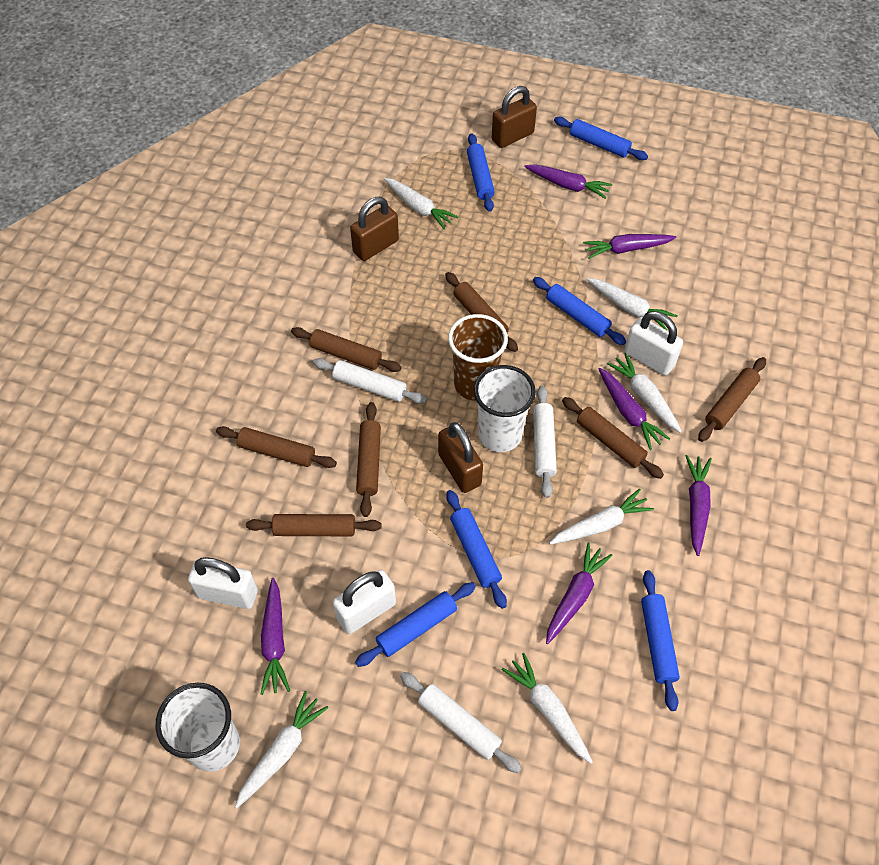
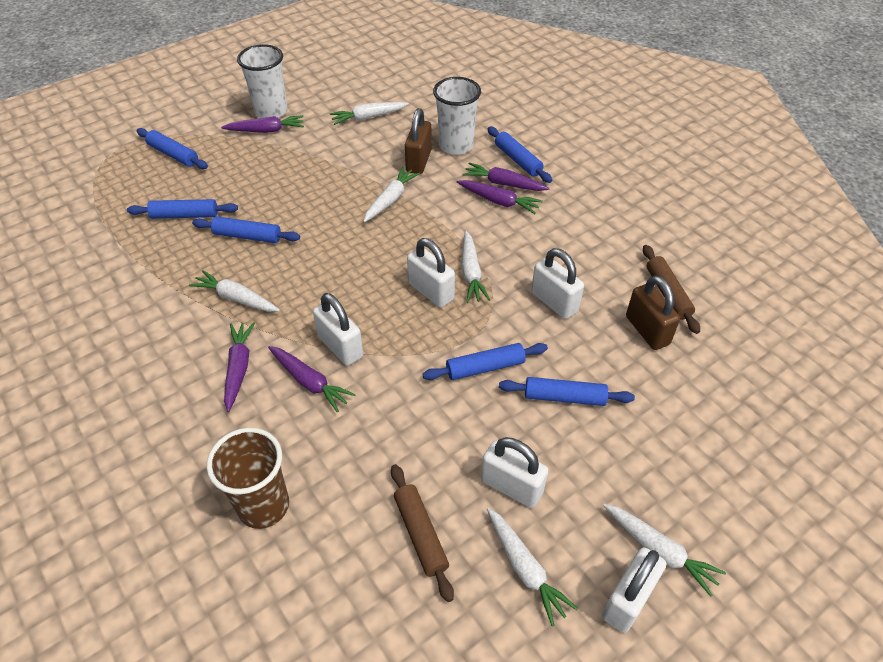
brown padlock: [350,197,399,261] [438,422,483,493] [491,86,537,148] = 3 -> [405,108,432,174] [626,275,680,350] = 2
brown rolling pin: [216,426,337,468] [246,514,382,536] [291,327,402,372] [356,402,381,517] [445,272,518,352] [562,397,664,479] [698,357,766,442] = 7 -> [391,464,454,602] [643,245,700,334] = 2
purple carrot: [261,578,290,695] [524,165,612,199] [546,542,612,644] [583,234,676,259] [599,368,670,450] [686,455,712,556] = 6 -> [221,115,304,133] [224,322,255,412] [268,346,356,412] [457,180,543,214] [463,163,550,191] = 5
white padlock: [188,557,258,609] [333,570,396,634] [624,311,683,375] = 3 -> [313,293,363,366] [407,238,455,308] [481,437,549,508] [531,248,584,319] [602,547,666,633] = 5
white rolling pin: [313,358,427,404] [400,672,522,773] [533,385,557,498] = 3 -> none = 0

